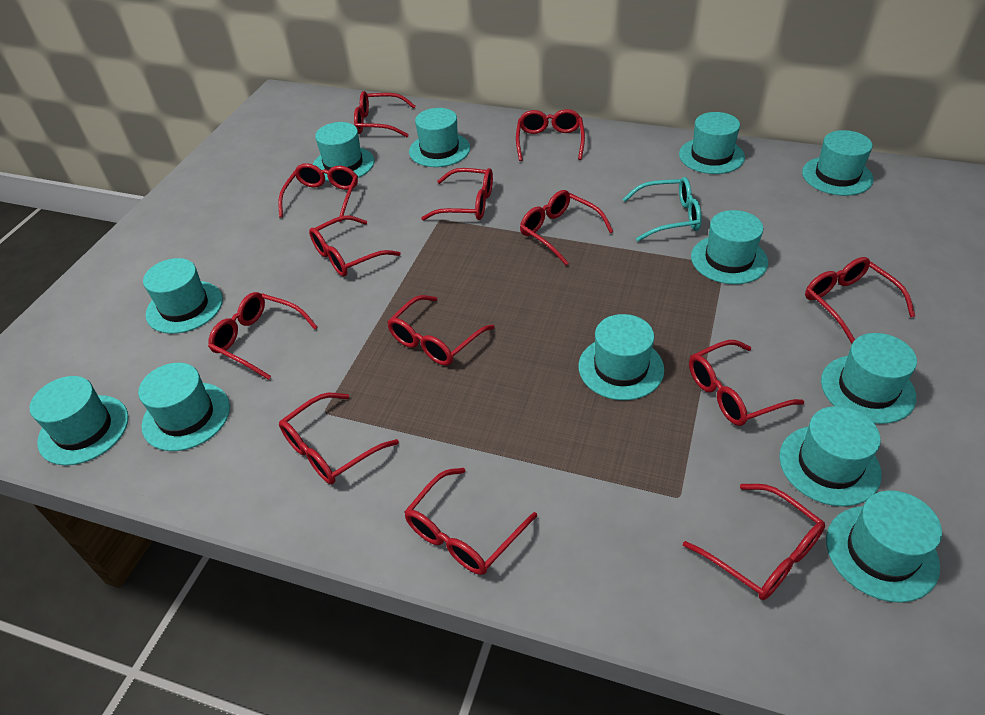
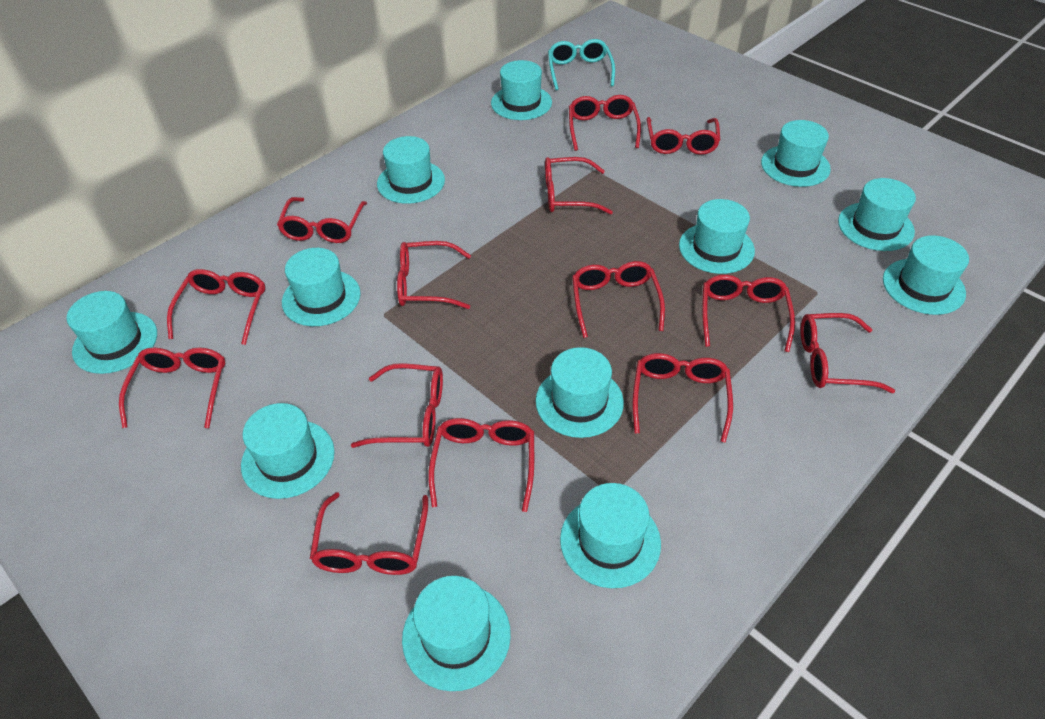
red glasses: [208,292,318,380] [278,163,358,222] [279,393,399,484] [309,216,401,277] [354,91,416,137] [387,295,495,366] [404,468,537,575] [421,168,493,221] [516,109,585,161] [520,190,614,266] [683,484,825,600] [689,340,804,426] [805,257,915,343] = 13 -> [119,348,225,428] [167,269,265,345] [277,197,367,243] [310,492,428,575] [351,363,443,448] [397,241,471,309] [428,418,534,512] [545,157,613,215] [569,95,641,151] [572,261,665,338] [633,353,733,443] [647,117,720,155] [702,275,795,352] [801,313,895,393] = 14

